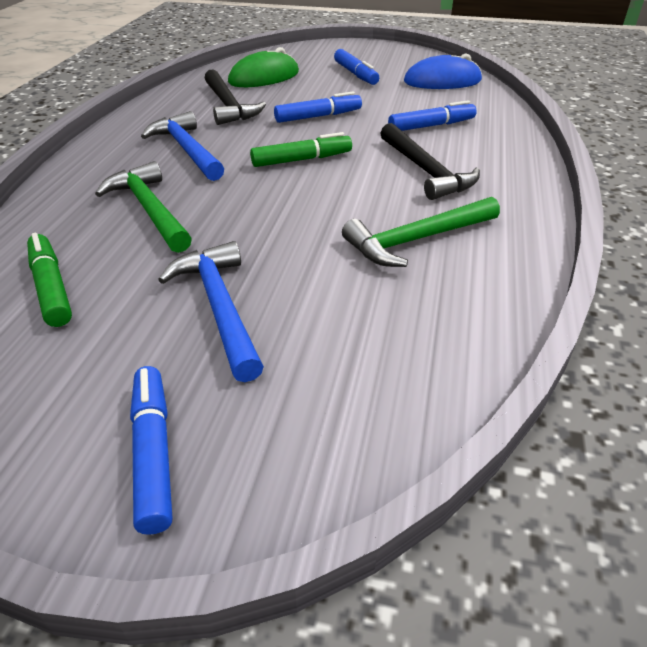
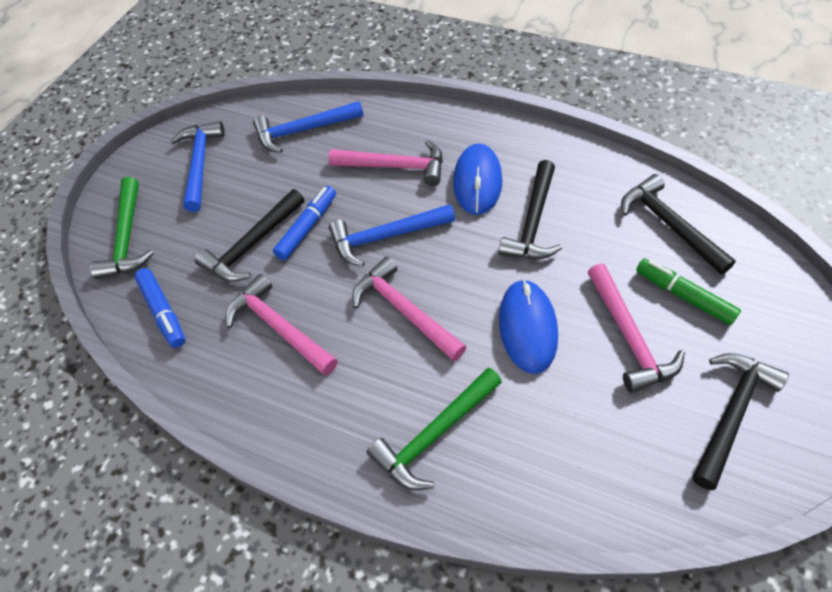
black hammer: [205,69,266,125] [380,123,480,200] = 2 -> [195,189,305,282] [498,160,562,259] [621,174,736,274] [693,353,789,490] = 4
blue hammer: [141,111,224,181] [158,241,264,382] = 2 -> [171,121,225,212] [253,101,364,153] [329,204,455,267] = 3
blue marker: [130,366,172,535] [274,91,362,123] [334,49,379,85] [388,100,477,131] = 4 -> [134,268,186,348] [273,186,336,260] = 2
blue mouse: [404,53,482,89] = 1 -> [453,143,502,215] [499,279,558,374] = 2
green marker: [27,233,72,327] [250,132,352,167] = 2 -> [636,258,741,325] = 1
green mouse: [228,47,299,87] = 1 -> none = 0
pink hammer: none = 0 -> [226,274,338,376] [329,140,443,186] [352,257,466,361] [588,263,685,393] = 4

